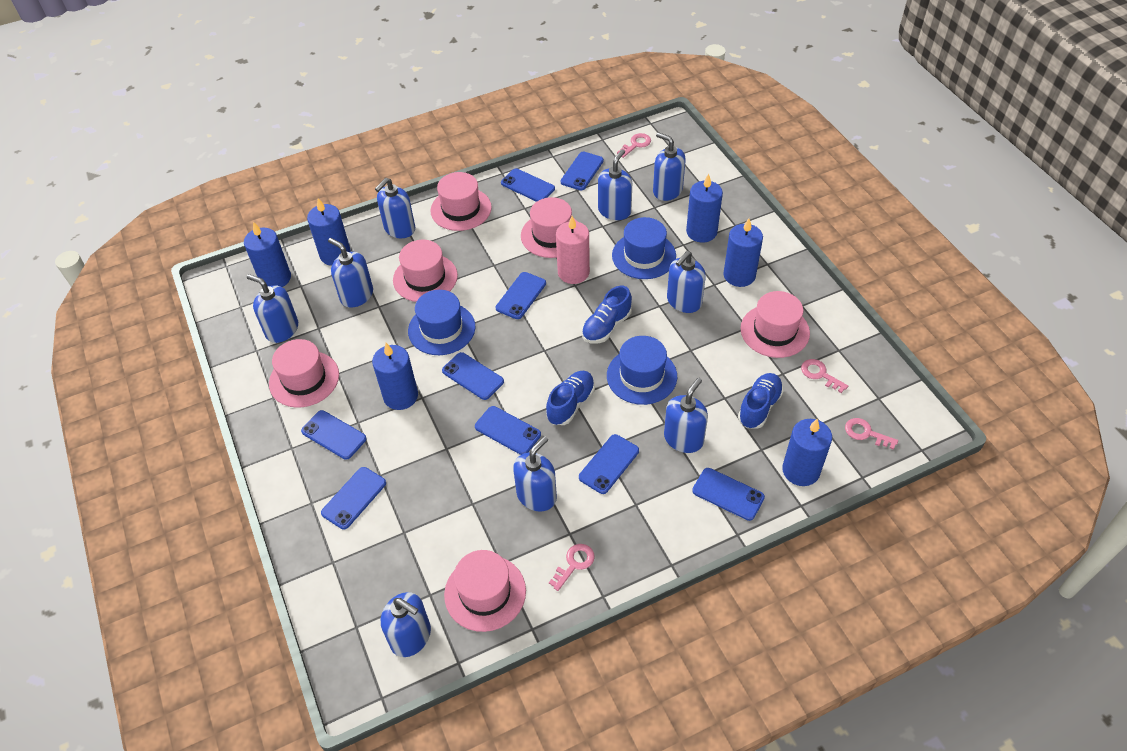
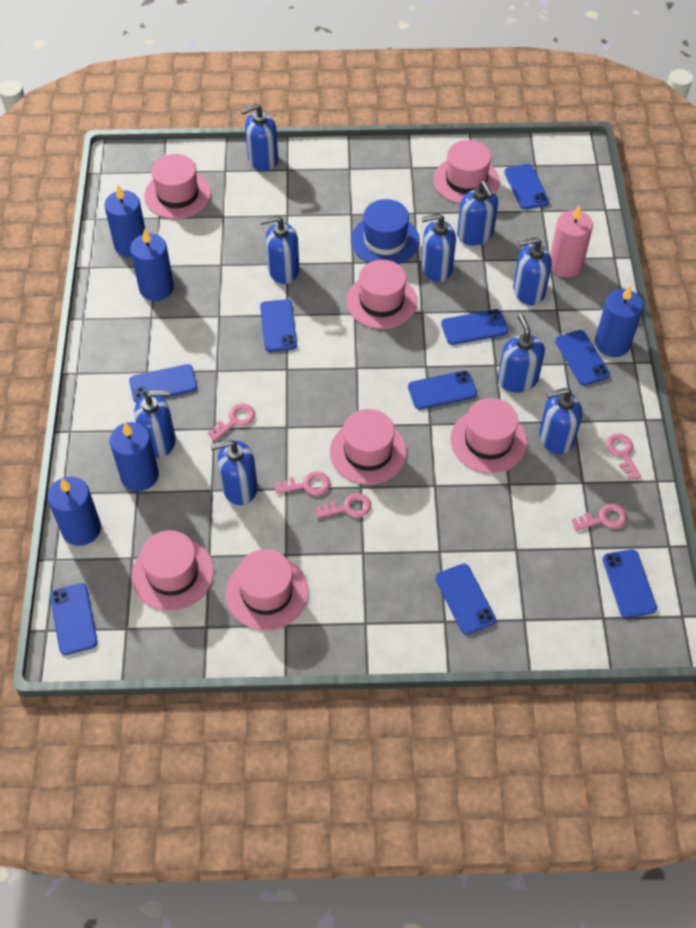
blue candle: [244,222,291,287] [307,198,351,266] [372,343,418,410] [686,173,723,243] [723,218,763,287] [782,418,832,486] = 6 -> [47,477,101,546] [104,185,146,257] [110,422,159,491] [130,228,174,301] [595,286,643,357] = 5
blue hat: [408,290,476,355] [607,336,677,405] [612,217,676,279] = 3 -> [351,199,420,264] = 1
blue shoe: [546,371,595,425] [582,286,632,344] [738,373,784,429] = 3 -> none = 0
pink hat: [269,339,339,408] [393,240,458,302] [431,172,492,231] [444,550,526,632] [521,197,578,258] [740,291,810,358] = 6 -> [132,530,214,611] [144,154,211,219] [225,549,308,630] [330,409,407,485] [346,260,417,329] [433,140,500,204] [450,398,527,473] = 7
pink key: [549,544,595,591] [617,133,651,158] [801,359,848,393] [845,418,898,450] = 4 -> [208,404,255,441] [275,471,330,495] [316,493,371,518] [572,504,627,531] [606,434,641,480] = 5

